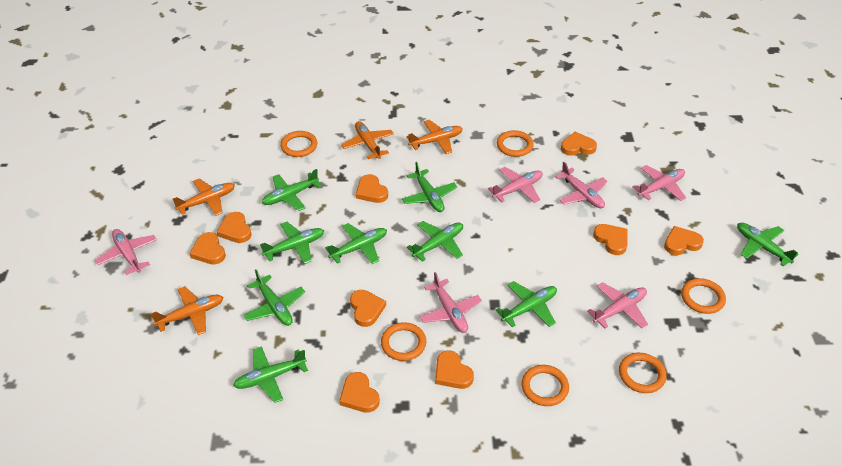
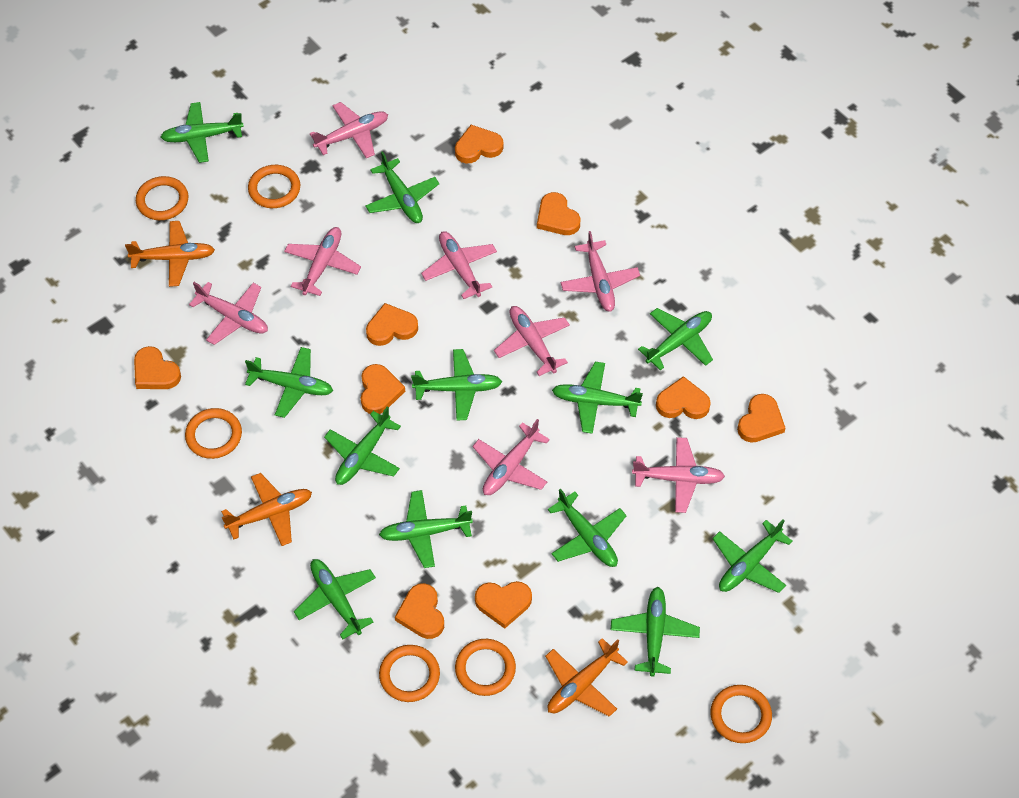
green plane: [233,346,308,403] [244,270,305,326] [260,222,324,264] [262,169,322,211] [325,223,387,264] [402,162,457,212] [407,221,463,262] [496,281,557,327] [737,223,799,267] = 9 -> [161,102,244,163] [245,347,333,418] [294,559,376,639] [324,406,401,485] [365,151,439,223] [379,490,473,568] [411,349,502,421] [548,489,627,567] [552,362,643,434] [611,587,700,677] [638,308,713,370] [712,519,793,593] = 12
orange plane: [151,286,223,335] [173,178,235,216] [341,121,394,159] [406,120,463,154] = 4 -> [125,221,215,287] [221,473,312,546] [545,638,628,717] = 3
pink plane: [95,229,157,275] [420,272,482,333] [488,167,543,203] [555,162,608,208] [587,282,648,328] [633,165,686,201] = 6 -> [189,282,268,345] [284,227,361,296] [310,102,388,158] [421,231,497,299] [472,419,550,495] [494,306,570,376] [560,231,640,312] [632,437,725,513] = 8

